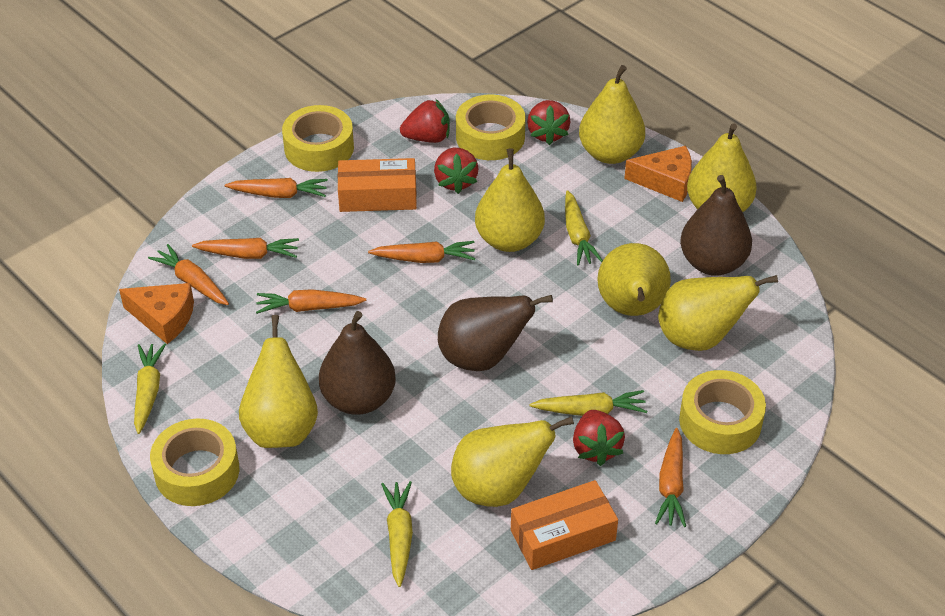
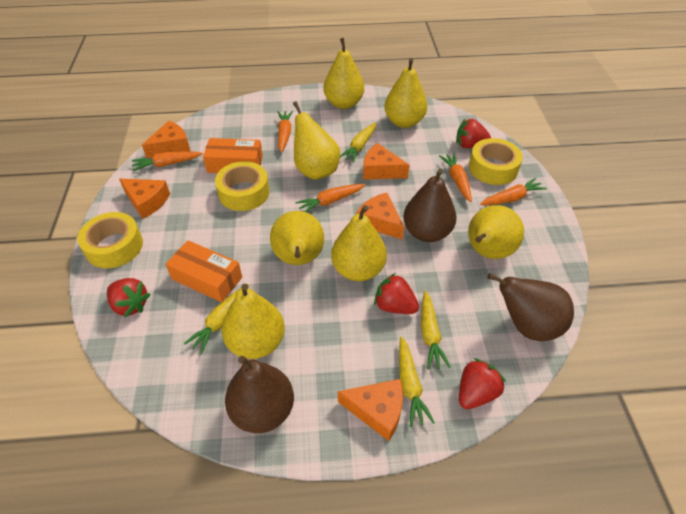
orange carrot: [148,244,229,305] [192,238,299,259] [225,178,328,198] [256,289,366,314] [368,241,475,263] [655,428,686,527] = 6 -> [132,151,203,171] [278,111,293,152] [295,184,365,212] [439,153,472,202] [480,178,547,205] = 5
orange cheese: [119,283,194,344] [624,146,692,202] = 2 -> [119,179,170,219] [142,121,190,158] [338,379,403,441] [356,193,404,239] [363,143,410,180] = 5
yellow tape: [150,419,239,506] [282,105,354,172] [456,95,526,160] [679,370,766,454] = 4 -> [77,212,143,268] [215,161,269,211] [469,138,523,185] = 3

